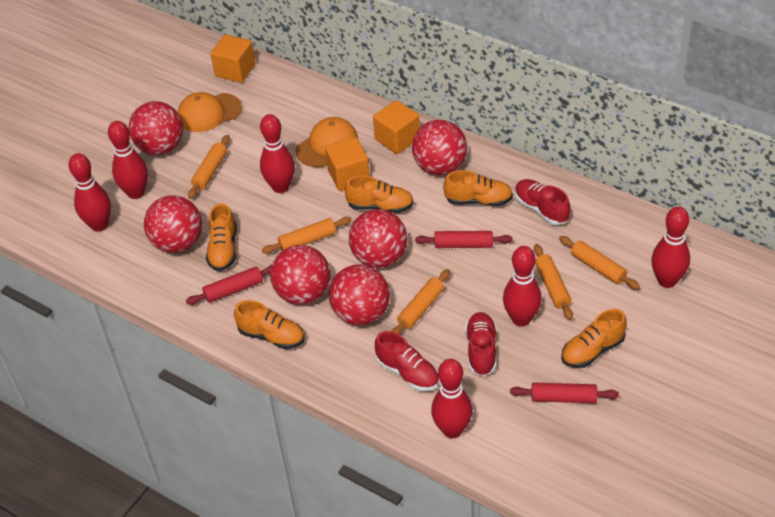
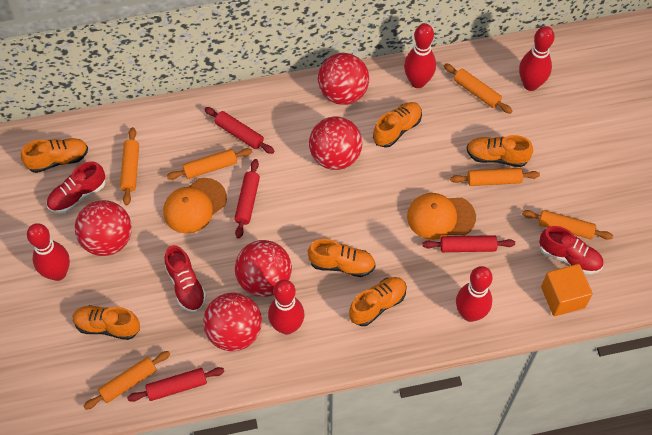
orange cube: [210,34,256,83] [325,137,370,191] [373,100,420,154] = 3 -> [541,264,593,316] = 1
orange rolling pin: [188,135,230,199] [262,217,352,254] [391,269,450,335] [534,244,573,320] [559,236,640,290] = 5 -> [83,351,170,410] [120,127,139,205] [167,148,252,180] [444,63,512,114] [450,168,540,186] [522,210,613,240] = 6
orange shoe: [206,203,237,271] [234,300,305,349] [344,175,414,213] [443,170,513,206] [561,309,627,368] = 5 -> [21,138,88,173] [73,305,140,340] [308,239,376,277] [349,277,407,326] [373,102,422,148] [467,135,533,167] = 6
red ball: [129,101,183,155] [144,195,202,253] [270,245,330,305] [329,264,390,325] [349,209,408,268] [412,120,467,175] = 6 -> [75,200,132,256] [203,293,262,351] [235,240,292,297] [309,117,362,170] [318,53,369,105] = 5
red bowling pin: [69,153,111,232] [108,121,148,199] [260,114,295,193] [431,359,473,438] [503,246,542,327] [651,207,690,288] = 6 -> [27,223,70,281] [268,279,305,335] [404,23,436,88] [456,266,493,322] [519,26,555,91] = 5
red rolling pin: [186,265,272,305] [415,231,513,248] [510,383,619,403] = 3 -> [127,367,224,402] [204,107,274,154] [234,159,260,239] [422,235,515,252] = 4

